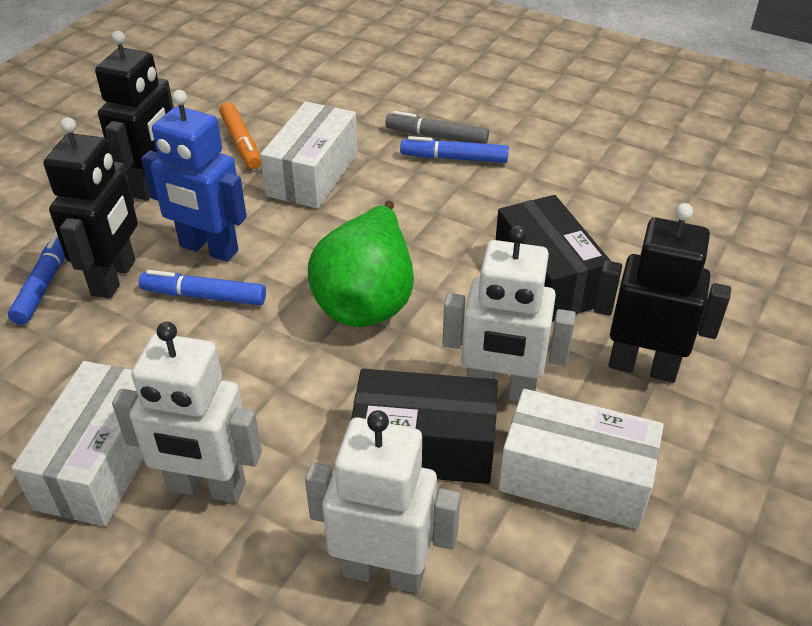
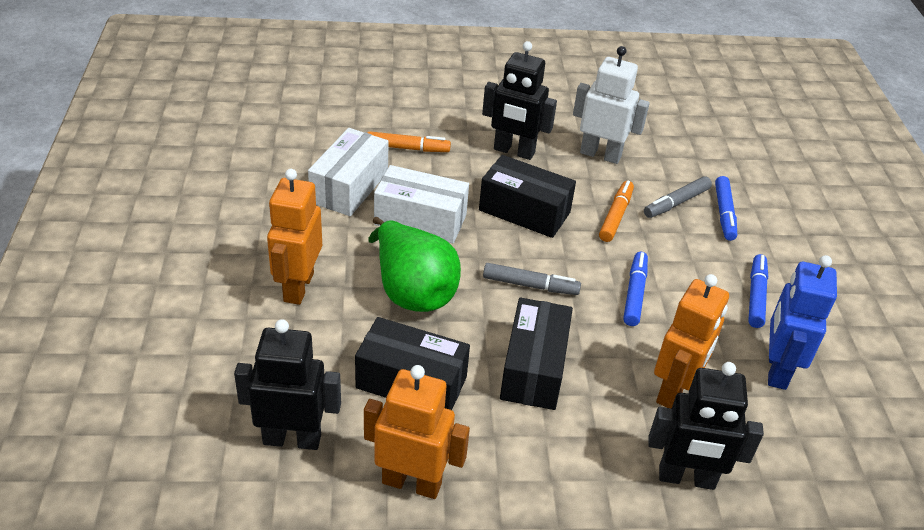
black box: [351,369,498,484] [496,195,611,321] = 2 -> [355,317,470,410] [479,155,576,238] [500,298,573,410] = 3
grey marker: [385,111,489,144] = 1 -> [483,263,581,295] [644,176,712,218] = 2
orange marker: [219,102,261,169] = 1 -> [367,131,451,152] [599,181,634,242] = 2
orange robot: none = 0 -> [267,169,322,305] [364,365,470,499] [654,274,729,409] = 3
white box: [12,361,143,526] [260,102,358,208] [499,389,664,529] = 3 -> [308,128,389,216] [374,165,469,243] = 2
white robot: [112,322,262,503] [305,410,461,593] [443,225,576,402] = 3 -> [573,46,650,164] = 1

